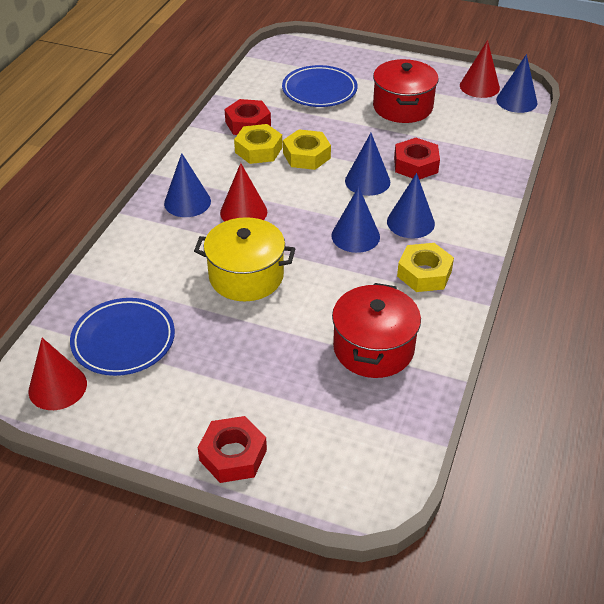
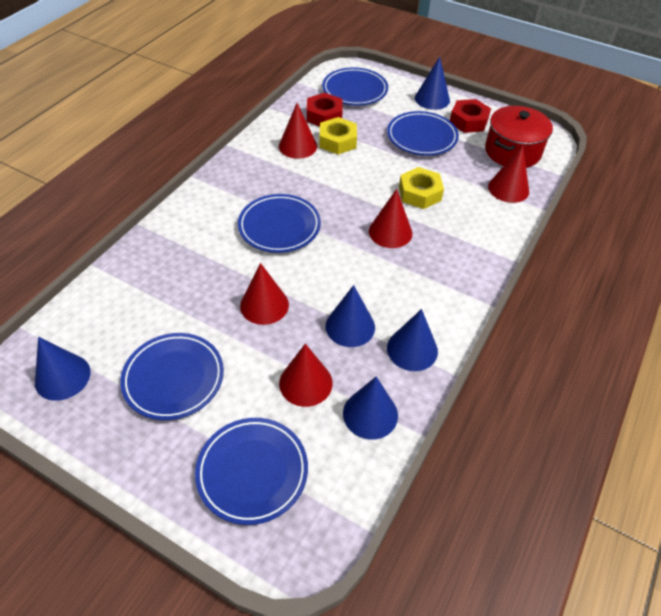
blue plate: [70,298,175,376] [282,65,358,107] = 2 -> [120,333,224,420] [195,418,308,525] [238,194,321,253] [322,67,388,105] [387,111,459,156] = 5
red cone: [29,338,87,410] [220,163,267,222] [460,40,500,98] = 3 -> [240,263,289,325] [279,103,317,159] [279,344,333,407] [369,189,412,248] [488,146,529,203] = 5
red nut: [198,416,267,483] [224,99,271,135] [394,138,440,180] = 3 -> [307,93,343,126] [450,99,491,133] = 2
red pot: [332,283,421,378] [373,59,438,123] = 2 -> [485,106,553,168] = 1
yellow nut: [234,124,282,164] [283,129,331,170] [397,243,454,292] = 3 -> [320,117,357,155] [399,167,444,209] = 2
yellow pot: [194,217,295,301] = 1 -> none = 0

